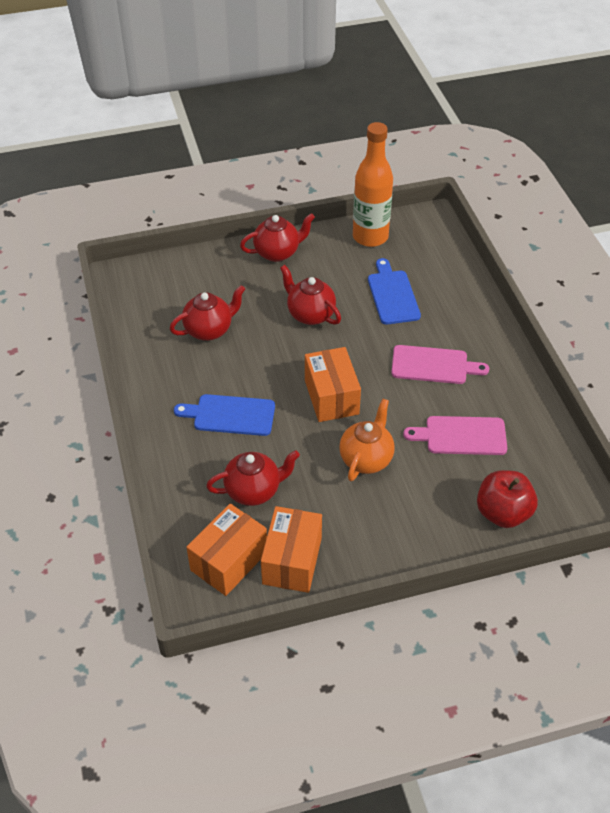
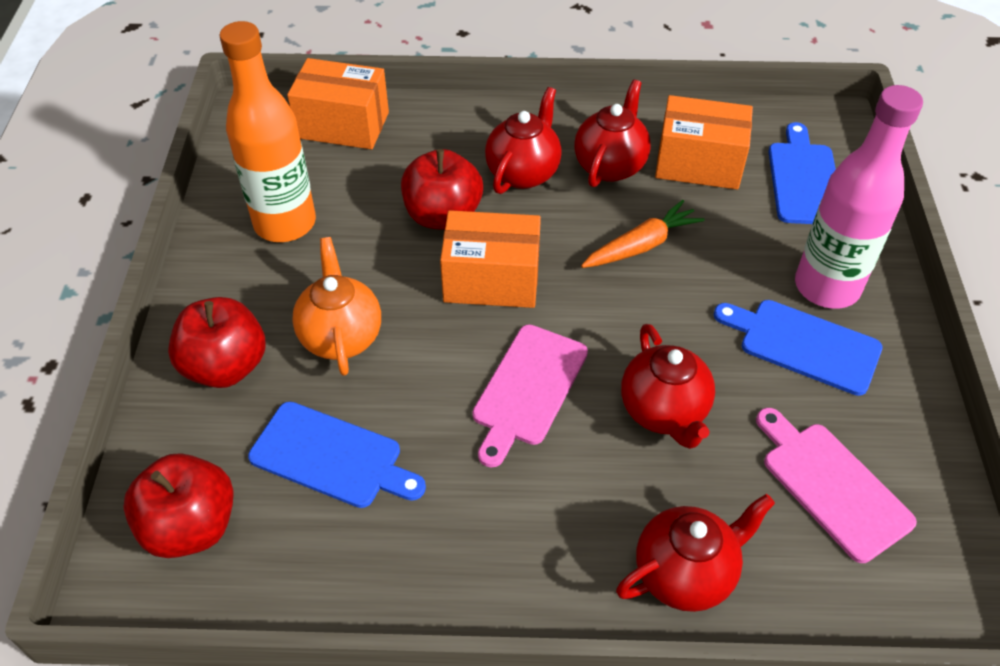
blue cutting board: [174,394,275,436] [368,258,421,325] = 2 -> [248,402,426,508] [714,300,883,396] [769,122,836,224] = 3
orange carrot: none = 0 -> [581,200,705,268] = 1
pink bottle: none = 0 -> [795,85,923,309] = 1
red apple: [477,470,538,528] = 1 -> [123,454,234,558] [168,297,265,388] [401,149,483,230] = 3

